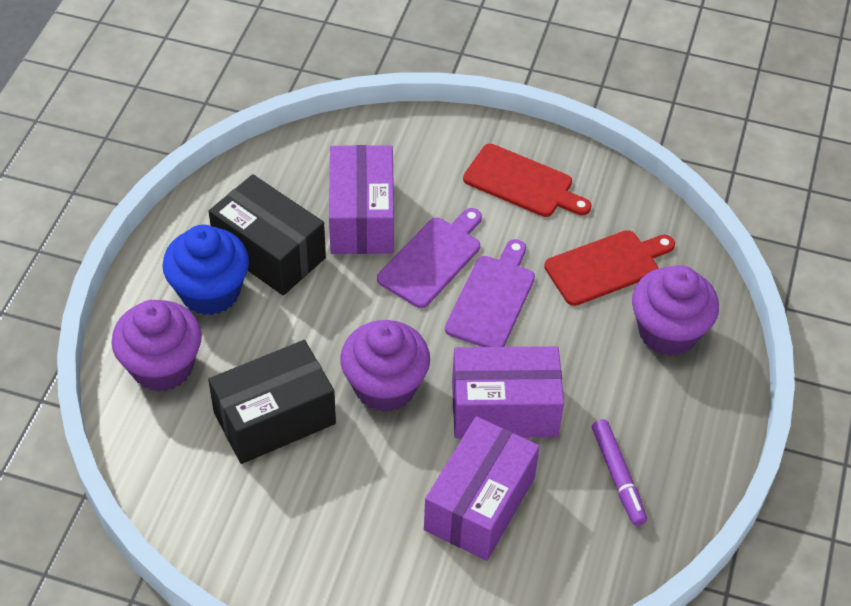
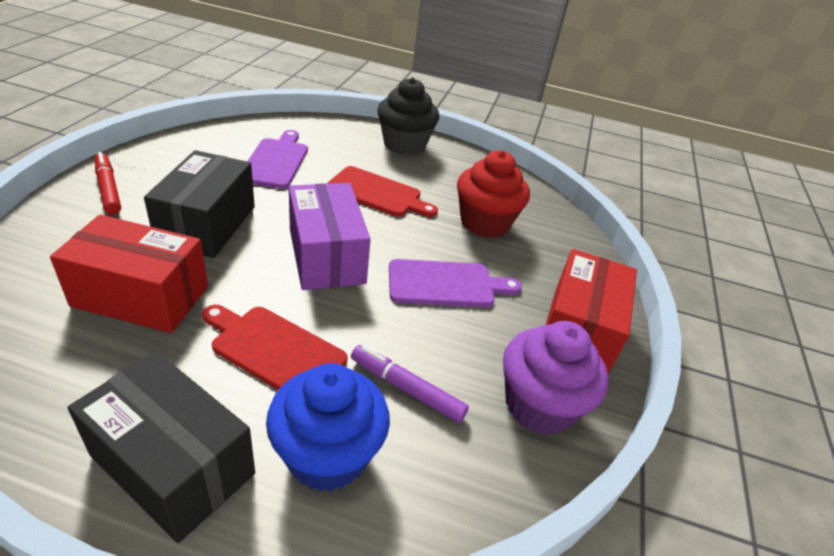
black cupcake: none = 0 -> [377,77,439,155] = 1
purple box: [329,145,394,254] [424,416,540,561] [452,346,564,438] = 3 -> [289,183,371,290] = 1
purple cupcake: [111,300,202,392] [340,320,430,412] [632,265,719,356] = 3 -> [503,321,609,435] = 1
red box: none = 0 -> [50,214,208,333] [546,249,637,374] = 2
red cupcake: none = 0 -> [457,150,530,238] = 1
red marker: none = 0 -> [95,152,121,215] = 1

